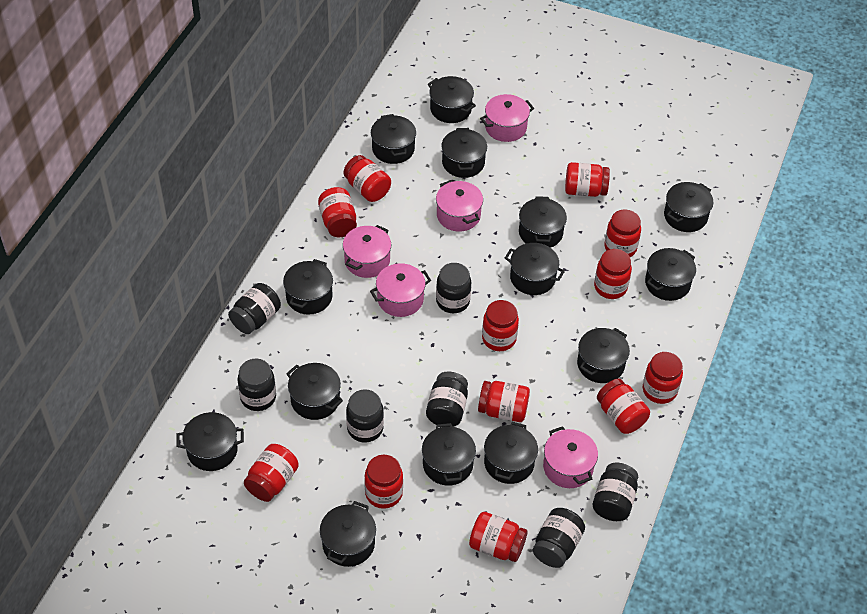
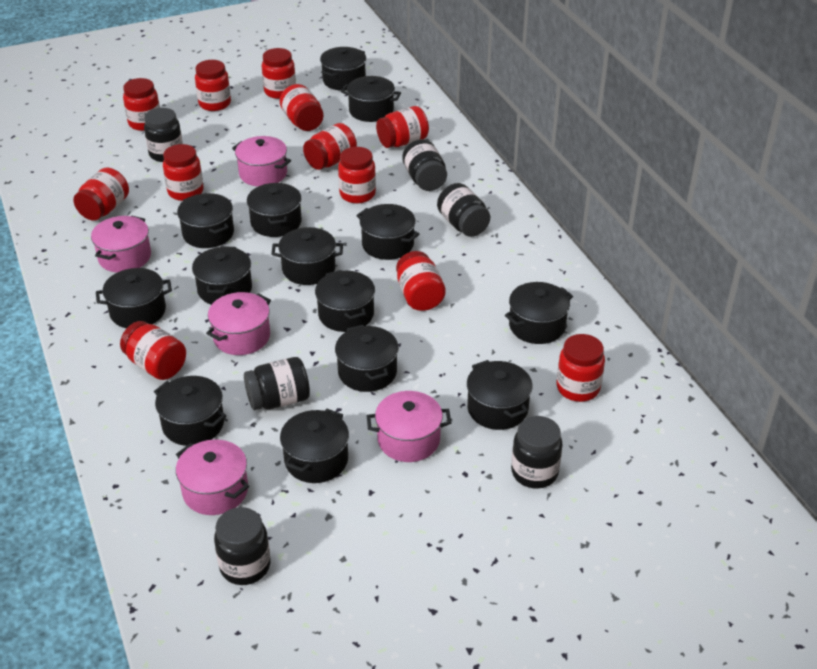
black jar: [228,283,281,334] [237,359,276,411] [346,389,384,443] [426,371,468,427] [436,263,471,313] [533,508,585,568] [593,463,638,521] = 7 -> [144,108,183,162] [214,507,270,585] [244,357,310,410] [402,139,447,191] [437,183,490,237] [511,416,562,488] = 6

